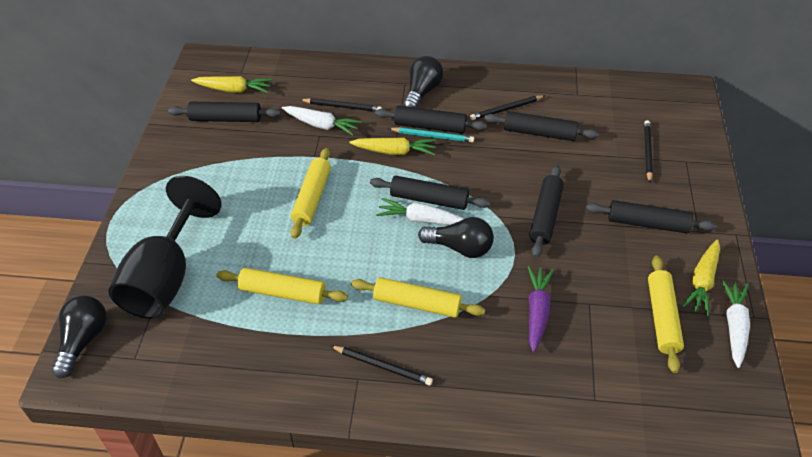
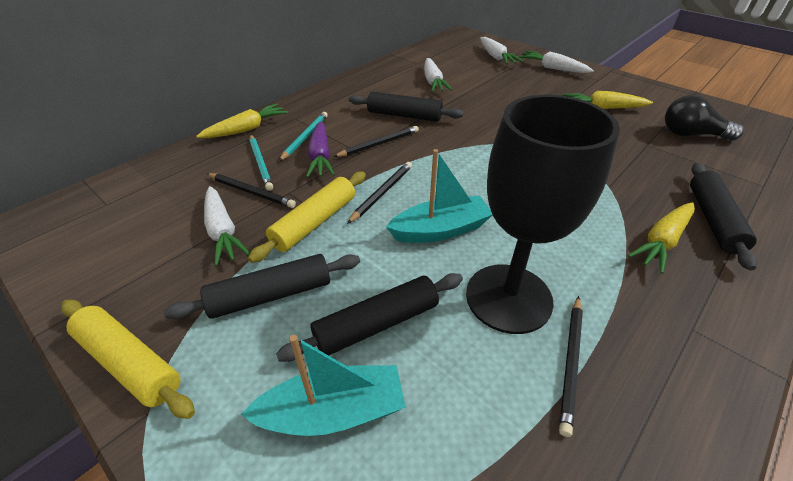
black light bulb: [52,296,107,378] [403,56,443,108] [418,217,494,258] = 3 -> [665,95,744,141] = 1
black rolling pin: [168,102,281,122] [370,176,491,210] [375,106,487,133] [484,111,599,141] [529,165,564,258] [586,200,716,234] = 6 -> [164,254,360,319] [276,273,463,362] [349,92,463,122] [690,163,757,271] = 4
turquoise boat: none = 0 -> [241,335,405,436] [386,149,492,243] = 2
turquoise pencil: [388,127,474,142] = 1 -> [250,135,273,191] [279,112,328,161] = 2
white carrot: [282,106,362,136] [376,198,464,225] [721,280,750,368] = 3 -> [204,186,250,266] [424,58,453,92] [480,37,523,64] [519,51,594,73] = 4
yellow rolling pin: [216,268,348,305] [291,148,331,239] [351,277,485,318] [648,256,684,373] = 4 -> [61,300,195,419] [248,172,366,263] = 2

